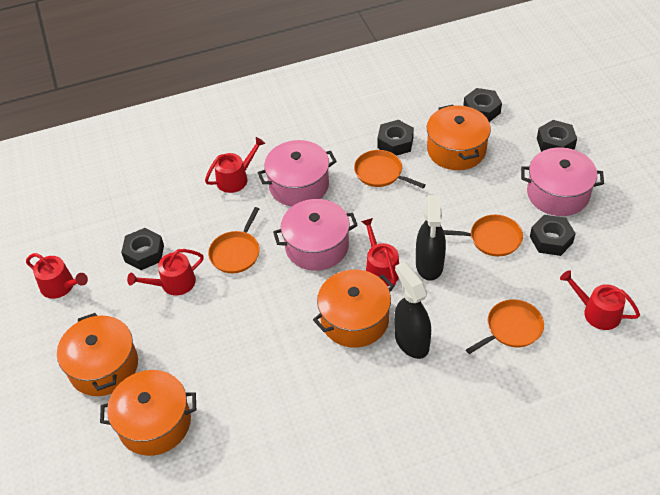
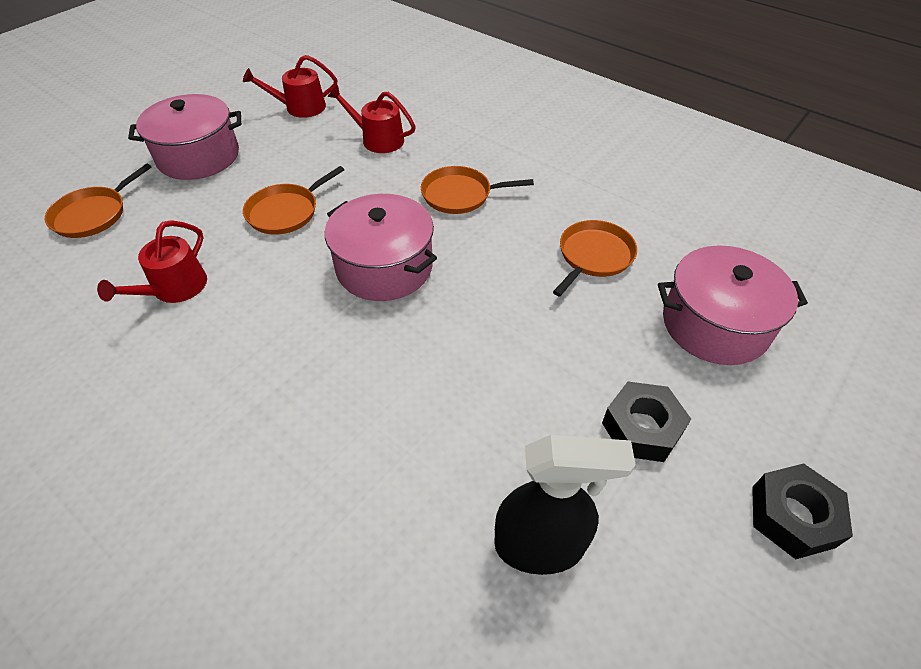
black nut: [121,228,164,270] [377,120,414,156] [463,88,502,122] [530,215,576,256] [537,120,577,152] = 5 -> [602,382,691,462] [752,463,853,559] = 2
black spray bottle: [394,262,431,359] [416,195,446,281] = 2 -> [494,435,635,575] = 1
orange pot: [57,313,138,396] [100,370,196,456] [313,270,394,348] [427,105,491,170] = 4 -> none = 0
red watering can: [26,253,88,299] [127,249,204,295] [205,137,265,193] [361,218,399,286] [560,270,640,330] = 5 -> [97,220,207,303] [243,55,337,118] [328,85,416,153] = 3

